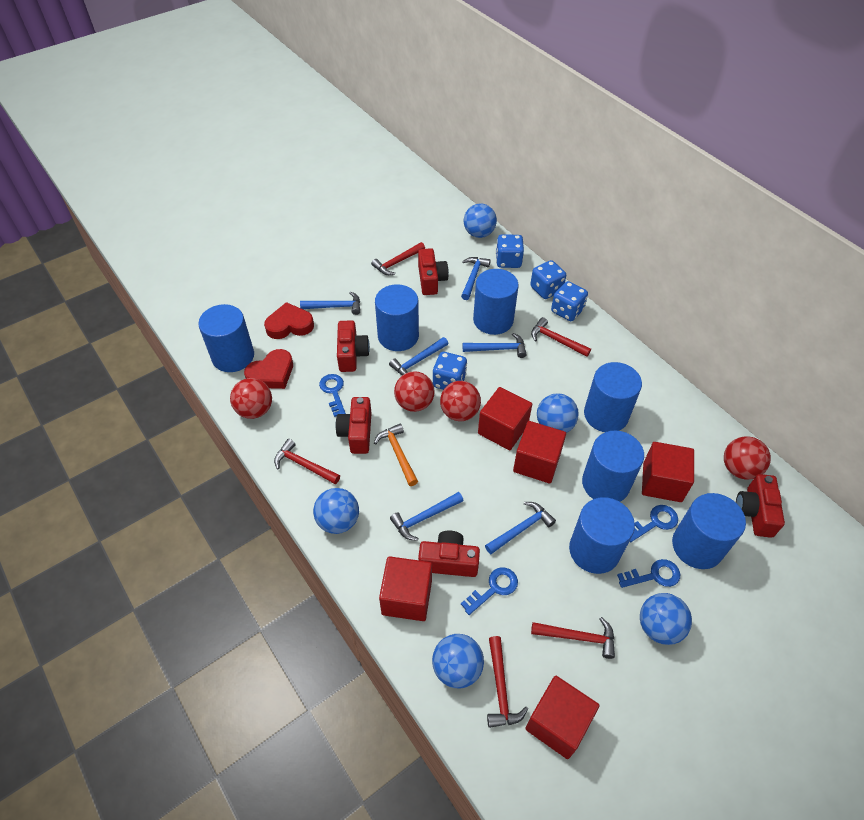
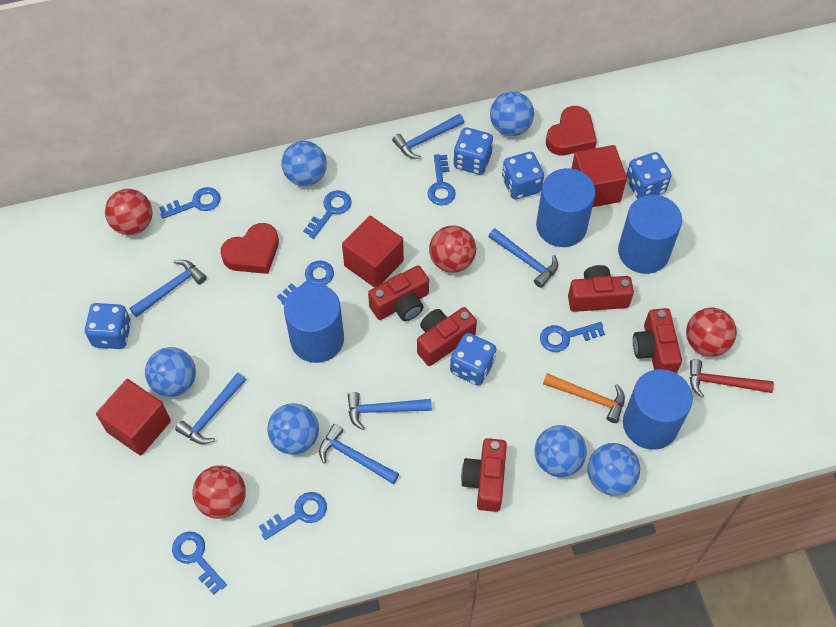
blue ball: [313,488,359,534] [432,634,484,688] [464,203,497,238] [537,394,579,433] [640,593,692,645] = 5 -> [145,347,196,397] [267,403,319,455] [281,141,327,186] [490,91,534,136] [534,425,587,477] [587,443,640,496] = 6
blue cylinder: [198,304,254,372] [375,285,419,351] [473,269,519,335] [569,497,635,574] [582,431,644,502] [584,362,642,432] [672,493,746,569] = 7 -> [284,283,344,363] [536,168,596,247] [618,195,682,274] [623,369,693,450] = 4
blue dice: [433,352,467,390] [496,234,524,268] [530,260,566,299] [551,281,588,321] = 4 -> [85,303,131,349] [450,333,496,386] [453,127,493,175] [502,152,544,199] [626,152,671,199] = 5
blue key: [319,374,346,417] [461,568,518,615] [617,559,680,588] [630,505,678,542] = 4 -> [159,187,221,219] [172,531,227,595] [259,492,327,540] [277,261,334,305] [303,190,352,239] [427,154,456,205] [540,322,605,352] = 7
red cube: [379,556,432,621] [478,387,532,450] [513,421,566,483] [525,676,599,759] [642,442,694,502] = 5 -> [96,379,171,456] [342,216,404,288] [571,145,627,207] = 3
red hammer: [274,439,340,484] [371,242,425,275] [487,636,528,728] [531,317,591,357] [531,617,615,659] = 5 -> [690,359,774,398] = 1

